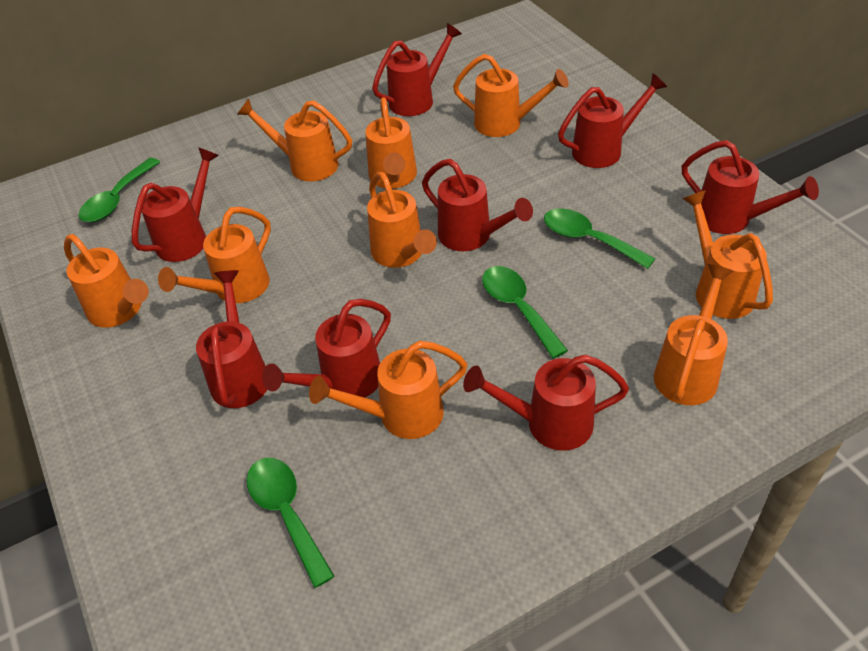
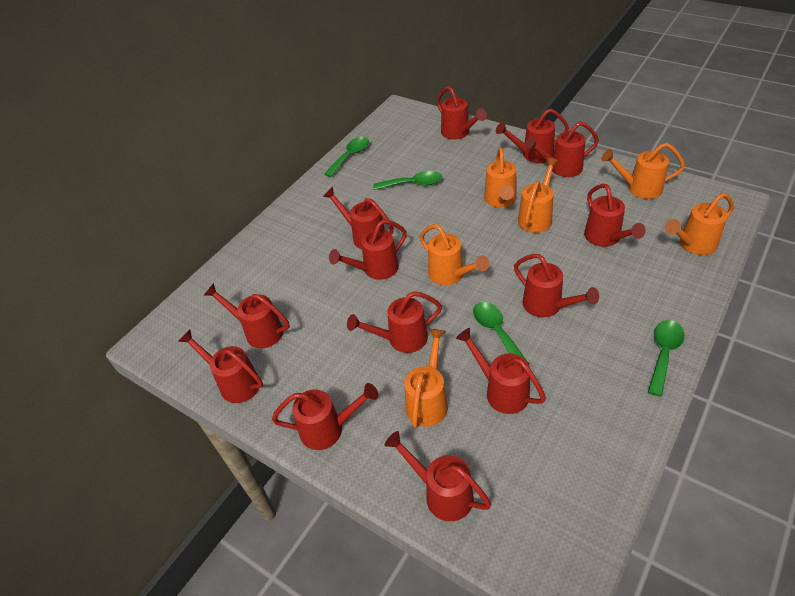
orange watering can: [64,234,149,328] [158,207,271,303] [237,98,352,181] [309,341,468,439] [365,97,417,189] [367,172,437,268] [453,54,569,137] [654,264,733,405] [682,190,773,319] = 9 -> [404,329,448,428] [420,224,489,285] [484,148,516,208] [518,158,559,233] [601,143,685,199] [665,193,734,255] = 6
red watering can: [132,147,219,262] [196,270,267,408] [262,299,391,398] [372,23,462,116] [422,159,533,251] [463,354,629,451] [558,73,667,168] [682,140,819,234] = 8 -> [178,329,263,403] [203,283,290,348] [272,383,378,450] [323,187,394,249] [329,220,407,280] [347,291,442,353] [384,431,491,521] [436,86,487,140] [456,328,546,414] [496,109,569,163] [514,254,599,317] [525,121,599,177] [584,184,646,247] = 13

